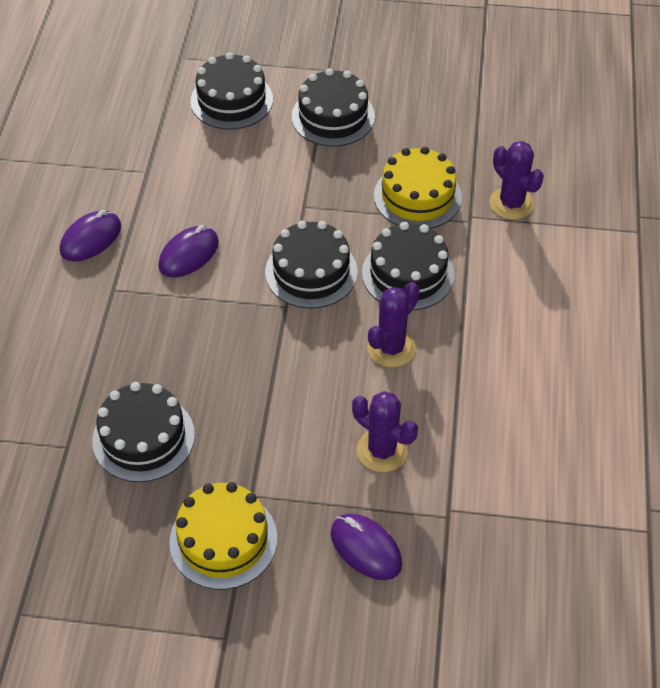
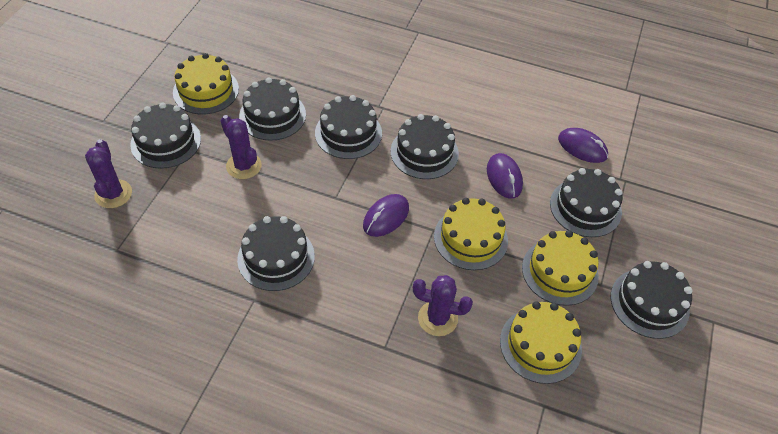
black cake: [92,382,195,482] [190,52,273,129] [265,221,358,309] [291,68,375,147] [362,222,455,310] = 5 -> [130,102,201,169] [237,216,315,291] [239,77,306,141] [315,95,382,159] [391,114,459,179] [550,168,622,237] [611,261,693,339] = 7
yellow cake: [169,482,277,590] [374,147,462,229] = 2 -> [173,53,239,114] [434,198,508,270] [500,301,582,384] [522,230,599,306] = 4

